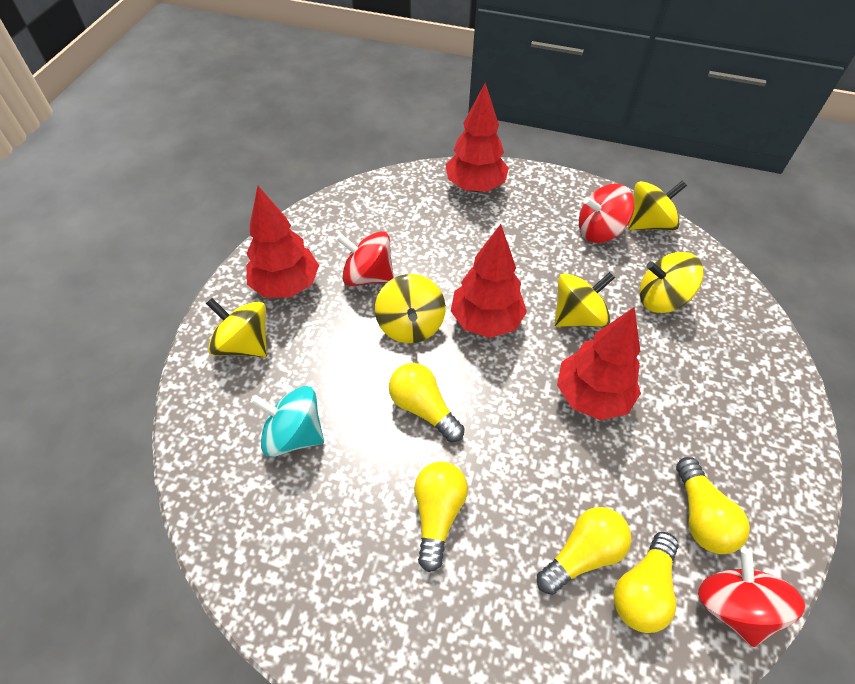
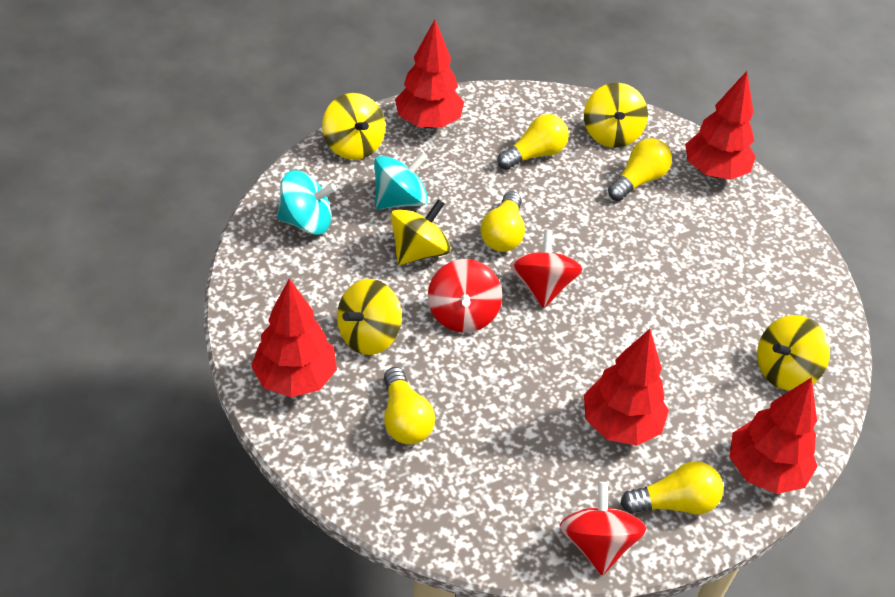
red tree: [246,186,319,298] [445,83,509,192] [451,224,527,338] [557,307,641,420] = 4 -> [251,279,337,397] [395,20,464,128] [584,329,669,446] [685,71,756,180] [729,377,818,494] = 5
turquoise spinning top: [251,386,324,457] = 1 -> [277,170,337,235] [374,152,428,209] = 2

